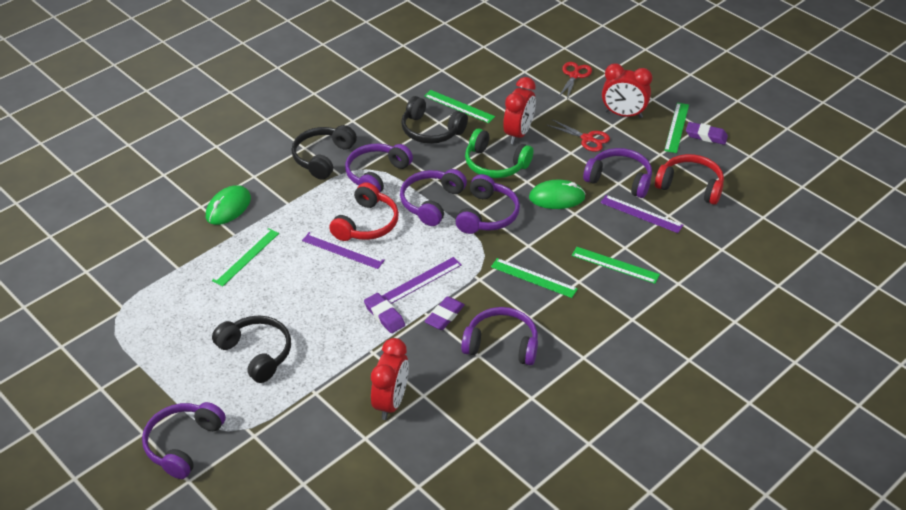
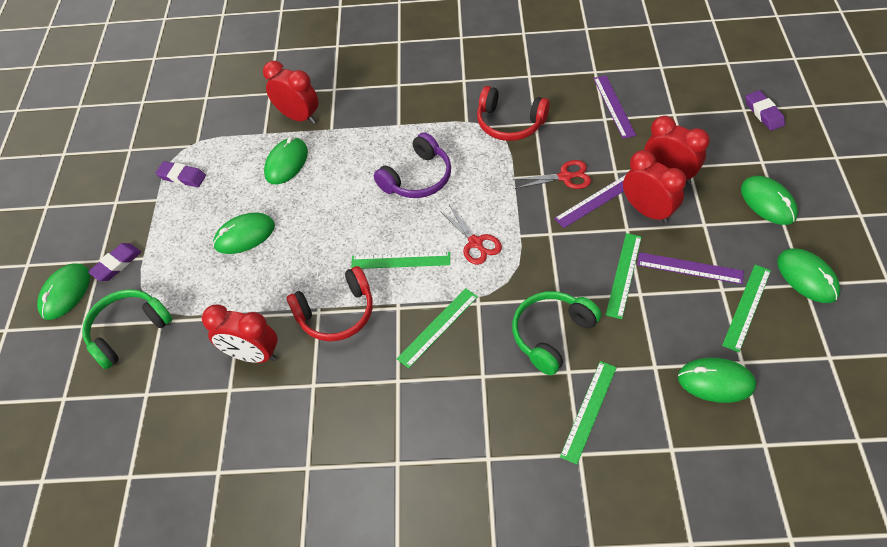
black headphones: [212,315,291,383] [292,125,357,180] [401,96,468,144] = 3 -> none = 0
green headphones: [465,129,533,178] = 1 -> [82,289,172,369] [512,291,601,375] = 2
green mouse: [206,185,251,225] [529,180,586,209] = 2 -> [37,263,90,320] [213,213,275,254] [264,137,308,185] [678,358,756,403] [741,176,798,225] [777,248,840,303] = 6
purple headphones: [142,402,226,479] [345,143,413,192] [400,169,467,226] [456,174,520,234] [461,307,538,365] [583,148,652,198] = 6 -> [374,132,451,198] = 1
red clock: [371,338,409,420] [503,77,536,144] [602,63,652,118] = 3 -> [202,305,278,363] [263,61,319,124] [623,150,686,224] [644,116,710,184] = 4

